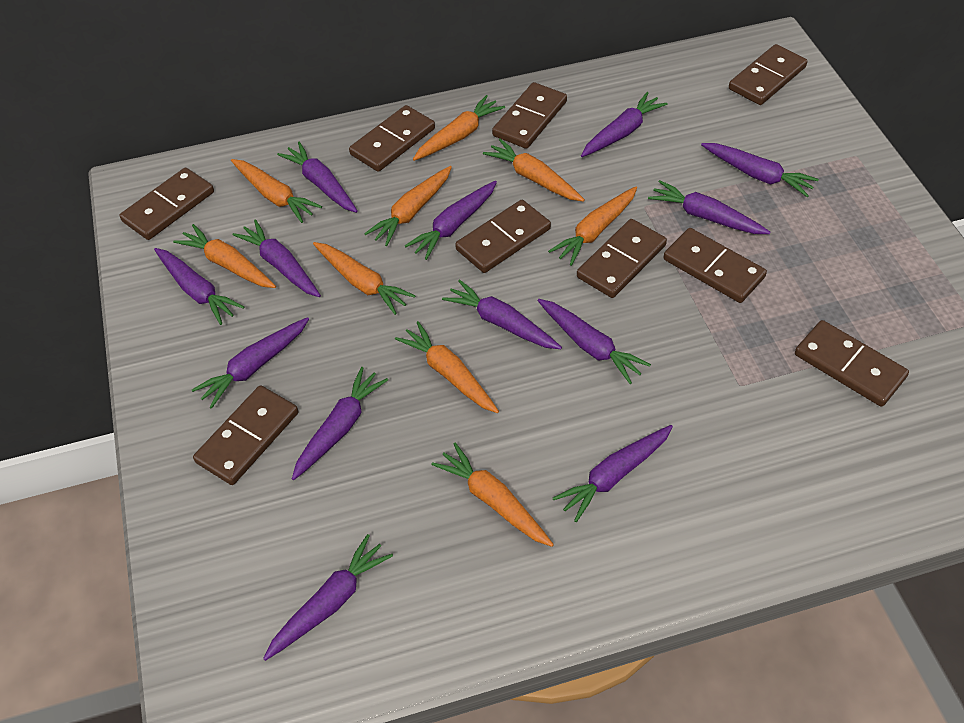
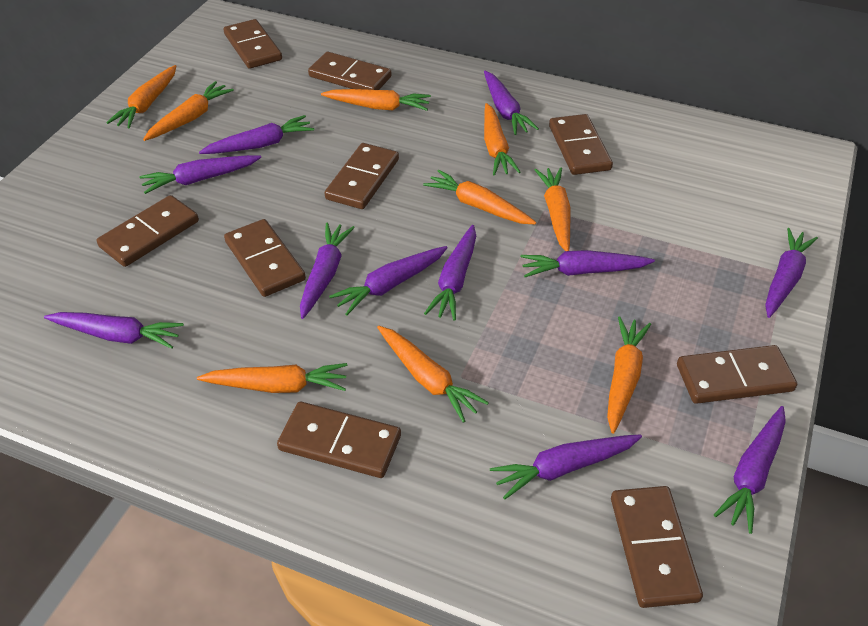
purple carrot: [154,248,244,325] [192,317,309,409] [232,219,321,297] [263,534,393,661] [277,142,358,213] [292,367,388,480] [405,181,497,260] [442,279,562,349] [537,299,651,384] [553,425,673,522] [581,92,668,157] [648,180,770,234] [701,143,819,197] = 13 -> [44,312,184,349] [140,155,261,194] [199,115,314,154] [300,222,355,319] [329,246,447,315] [424,225,476,321] [484,71,539,135] [490,434,642,500] [521,250,655,277] [714,406,786,534] [765,228,818,318] = 11

